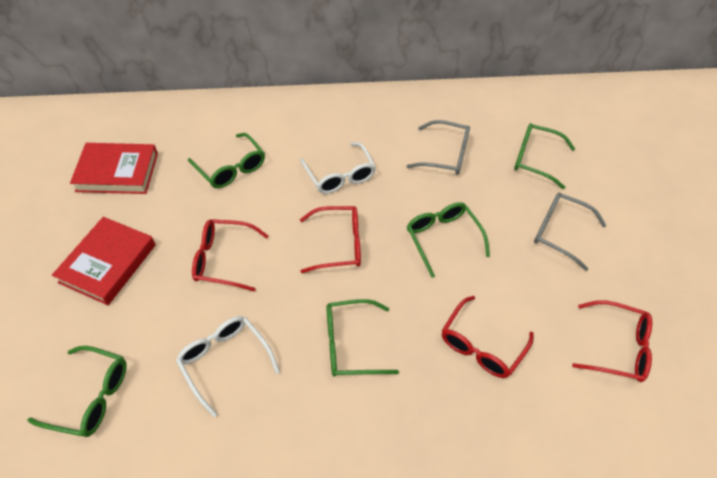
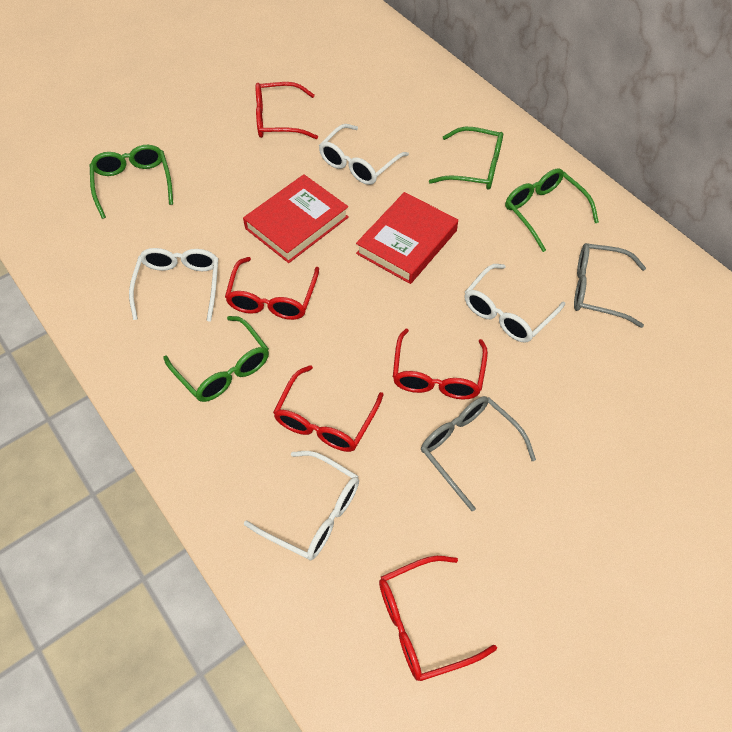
green glasses: [27,346,127,437] [188,133,265,188] [326,299,399,377] [407,202,490,278] [514,123,575,189] = 5 -> [90,145,173,219] [164,316,269,402] [429,126,503,189] [505,168,599,252] = 4
red glasses: [192,219,268,292] [300,206,361,273] [442,296,534,378] [572,300,652,382] = 4 -> [225,257,319,320] [256,82,318,139] [273,365,383,452] [379,556,497,681] [393,329,488,399] = 5
white glasses: [176,316,280,417] [300,142,376,194] = 2 -> [129,248,218,322] [244,451,359,560] [319,124,409,185] [464,264,565,343] = 4

